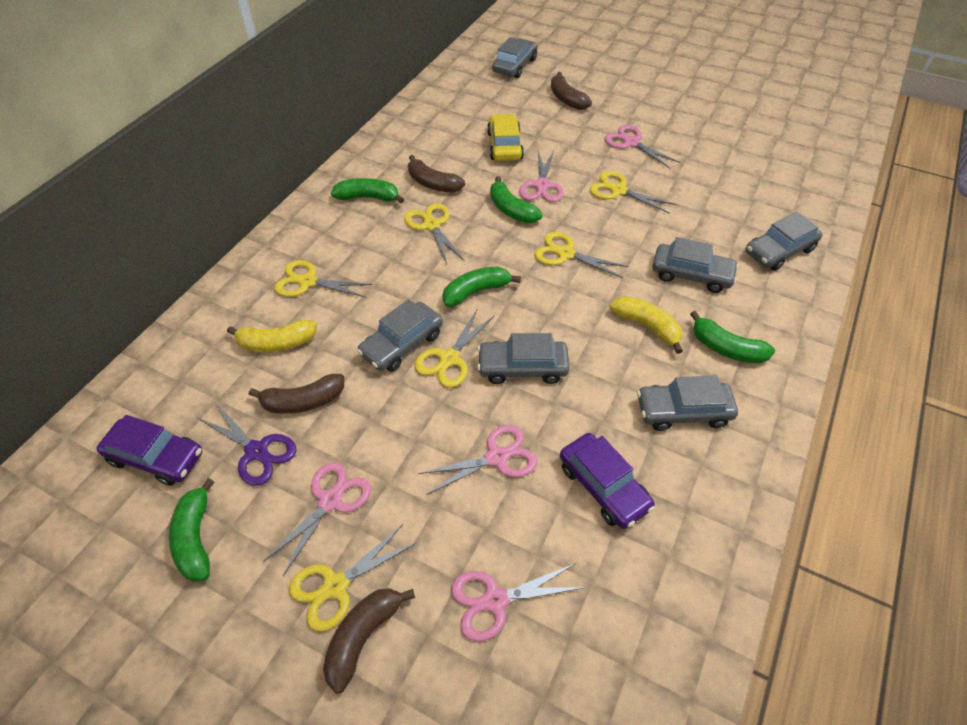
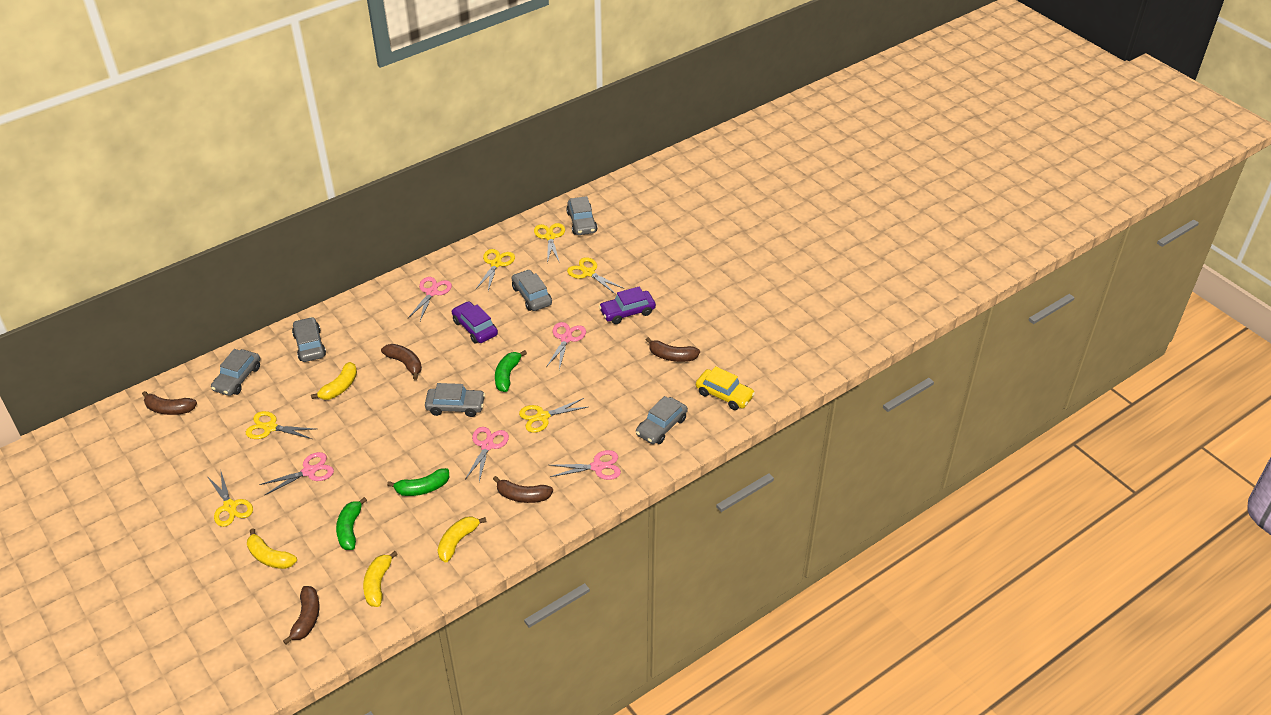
brown banana: [249,374,344,414] [323,588,415,694] [408,155,465,193] [551,72,592,110] = 4 -> [142,391,197,415] [283,586,319,645] [381,344,422,380] [493,476,553,503] [646,337,700,362] = 5
green banana: [169,478,215,582] [331,178,404,203] [443,267,521,307] [490,176,543,223] [690,311,775,363] = 5 -> [336,497,367,550] [387,468,449,496] [495,350,527,392] = 3
purple scissors: [198,404,297,486] = 1 -> none = 0
yellow banana: [227,320,317,352] [610,296,683,354] = 2 -> [247,528,297,569] [311,362,357,400] [363,551,398,607] [438,516,487,563] = 4

